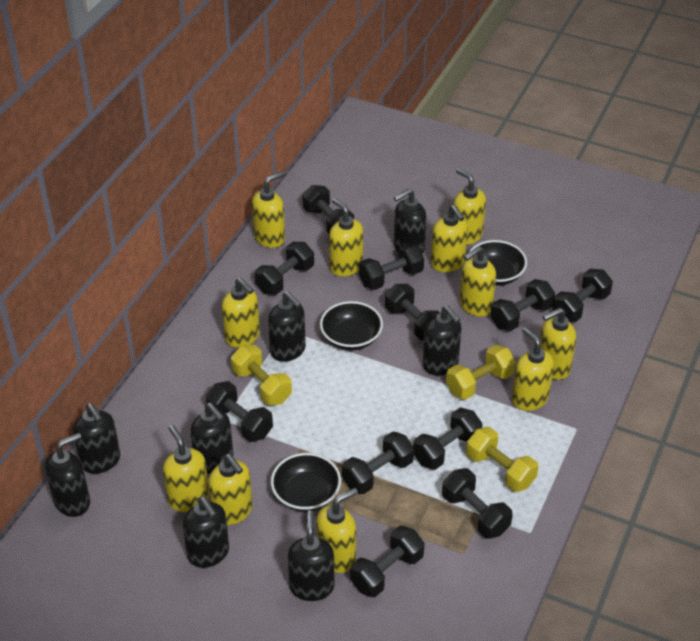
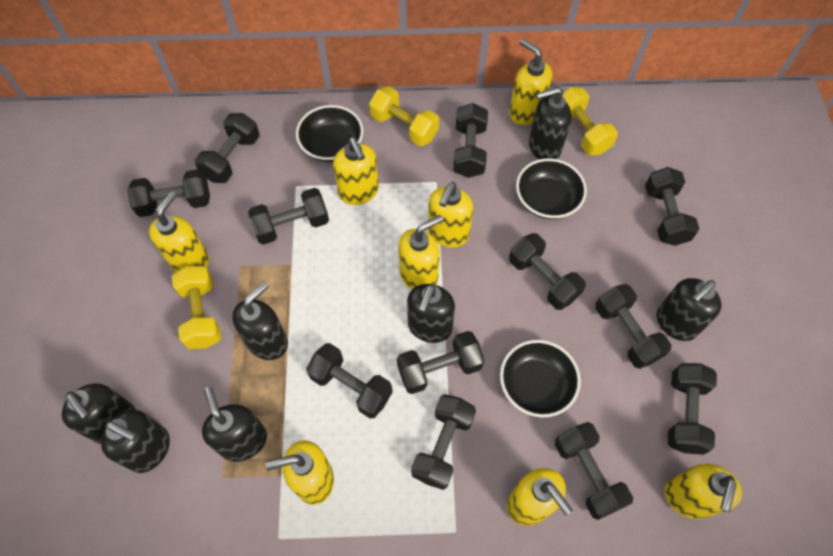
black dumbbell: [206,381,273,442] [254,242,314,295] [302,185,354,233] [342,432,414,494] [350,526,425,597] [359,243,424,290] [385,284,440,341] [413,408,482,470] [442,468,513,539] [490,279,555,331] [553,269,613,323] = 11 -> [127,169,210,217] [195,113,260,183] [248,188,329,245] [306,343,393,419] [397,331,484,394] [411,394,476,490] [453,103,488,178] [509,233,586,310] [555,422,633,520] [595,284,671,369] [645,167,699,246] [667,363,717,455] = 12
black soap dispenser: [45,433,90,517] [73,403,120,474] [183,496,229,568] [190,403,233,474] [268,291,306,362] [288,510,335,601] [394,188,427,254] [423,306,461,375] = 8 -> [62,383,135,444] [101,409,170,473] [202,387,267,462] [232,281,288,360] [407,284,455,343] [529,87,572,159] [657,278,721,341] = 7
yellow soap dispenser: [163,425,209,512] [208,454,253,525] [222,278,260,348] [252,172,285,248] [316,488,358,573] [329,198,363,276] [431,205,468,272] [453,168,486,245] [460,246,496,316] [512,327,554,411] [540,308,576,380] = 11 -> [149,191,209,272] [266,440,334,505] [333,137,379,205] [399,215,443,290] [428,182,473,248] [507,468,572,526] [509,39,552,125] [664,464,742,519] = 8

